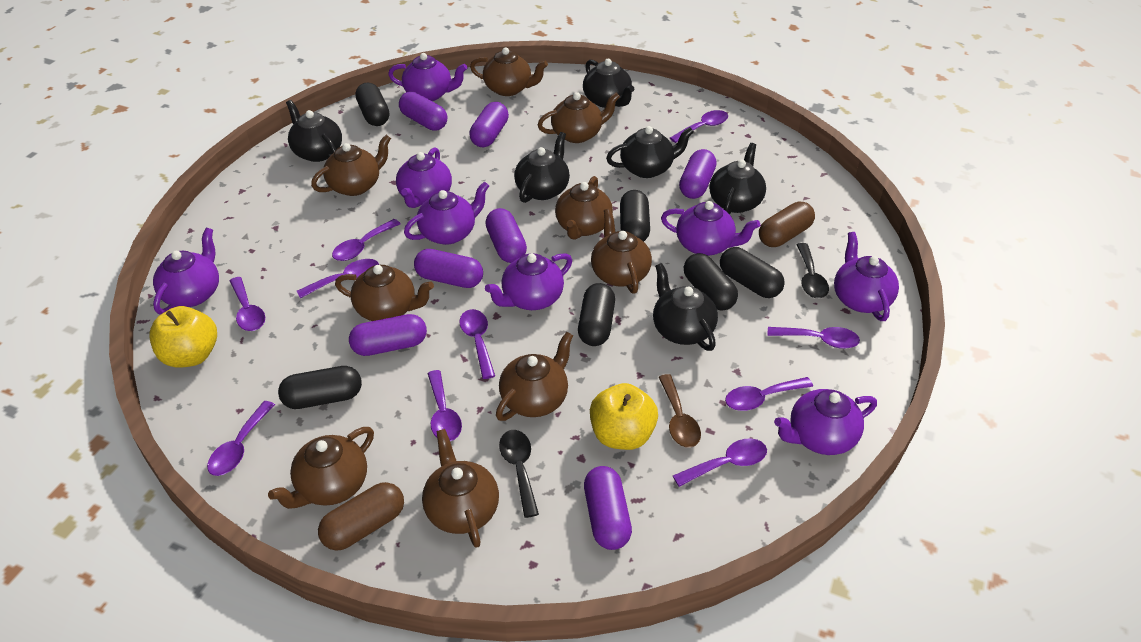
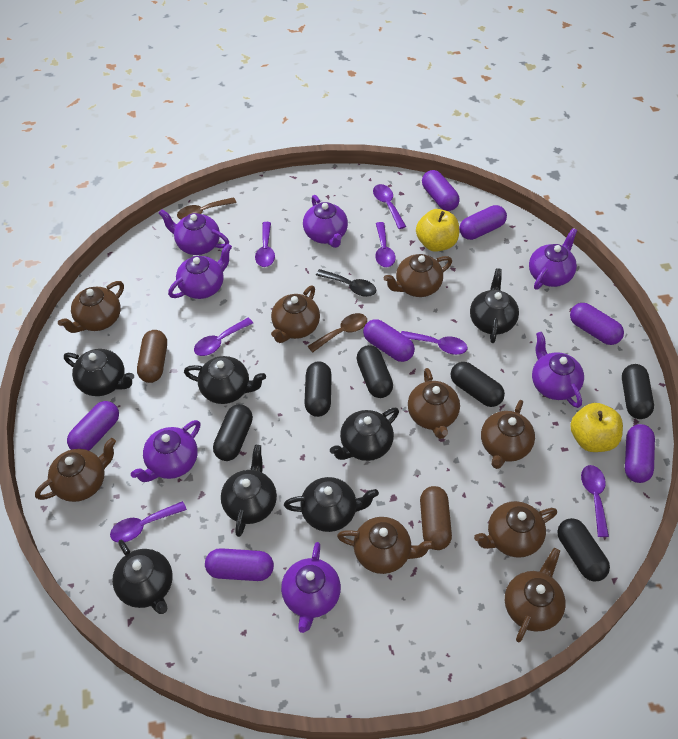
black spoon: [499,430,539,518] [797,243,829,298] = 2 -> [316,269,377,297] = 1
black teapot: [286,100,342,162] [514,132,570,203] [583,59,634,108] [606,126,694,178] [653,263,718,351] [710,143,766,215] = 6 -> [64,349,134,396] [112,540,173,614] [184,356,266,404] [221,445,277,537] [284,477,379,532] [330,408,399,461] [470,268,519,343] = 7
brown spoon: [659,374,701,448] = 1 -> [177,197,237,219] [308,313,367,353] = 2
purple spoon: [207,401,275,476] [230,277,265,331] [297,259,379,299] [332,219,401,261] [427,370,462,441] [459,309,495,379] [670,110,728,143] [673,439,767,487] [725,377,813,411] [767,327,860,349] = 10 -> [110,501,187,542] [194,318,253,356] [255,222,275,267] [373,184,406,229] [375,222,395,267] [401,331,467,355] [581,465,609,537] = 7
purple teapot: [153,228,219,314] [388,53,467,101] [396,147,452,208] [404,181,489,245] [485,253,572,310] [661,201,760,256] [774,389,877,455] [834,232,899,321] = 8 -> [131,420,201,482] [159,209,229,255] [168,244,232,299] [281,542,341,633] [303,195,348,248] [529,228,577,290] [532,332,584,408] = 7

